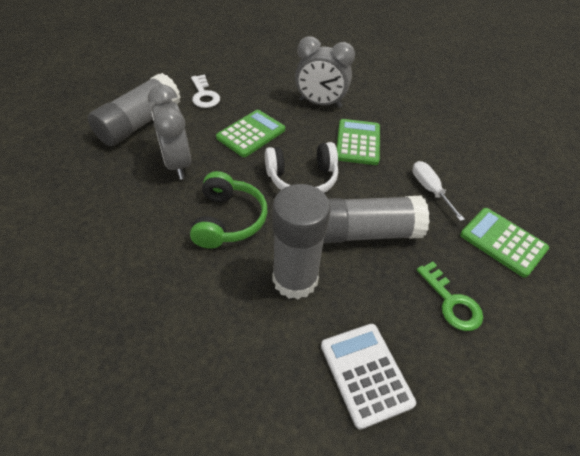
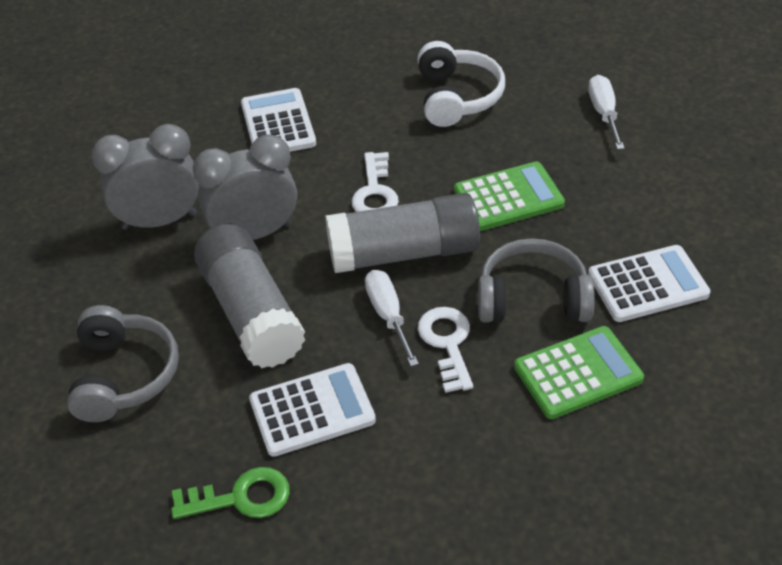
green calculator: [216,110,285,157] [337,119,380,165] [460,208,549,278] = 3 -> [454,162,565,231] [514,326,644,419] = 2
green headphones: [190,171,268,248] = 1 -> none = 0
grey glue stick: [87,73,181,146] [272,184,331,299] [323,196,430,244] = 3 -> [194,223,305,368] [326,193,480,273] = 2
grey headphones: none = 0 -> [67,305,179,422] [478,238,595,323] = 2
white calculator: [321,324,416,430] = 1 -> [241,88,316,152] [249,363,376,457] [588,245,711,322] = 3
white key: [191,75,220,108] = 1 -> [351,152,399,212] [418,307,473,393] = 2
white screwdriver: [412,161,465,221] = 1 -> [365,270,419,366] [588,75,625,150] = 2

